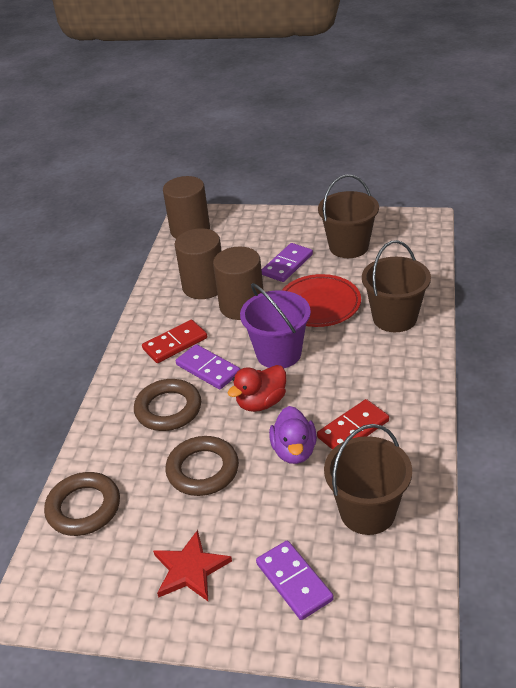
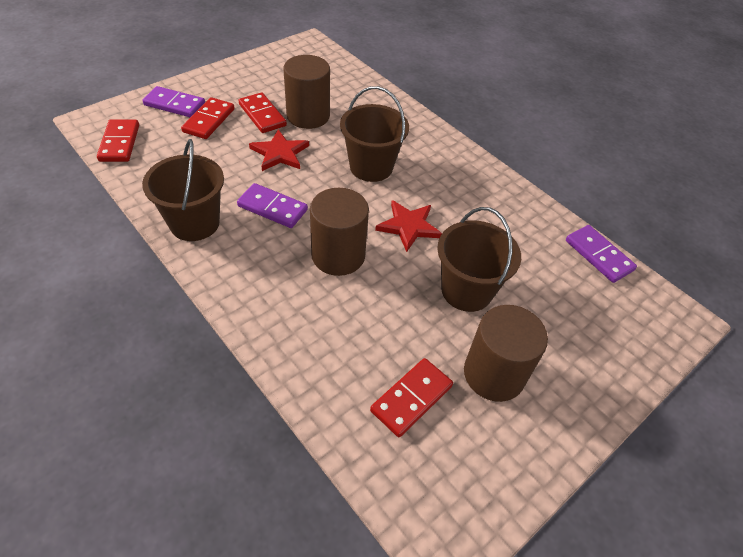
brown ring: [44,472,120,536] [134,379,201,431] [165,436,239,496] = 3 -> none = 0
purple bucket: [240,283,311,368] = 1 -> none = 0
purple duck: [269,406,317,464] = 1 -> none = 0
red domino: [142,320,207,363] [317,399,389,450] = 2 -> [97,120,139,162] [181,97,235,139] [239,92,287,133] [370,358,453,437] = 4
red duck: [228,365,286,412] = 1 -> none = 0
red plate: [281,274,361,327] = 1 -> none = 0
red star: [153,530,232,601] = 1 -> [249,129,309,171] [375,200,442,252] = 2

